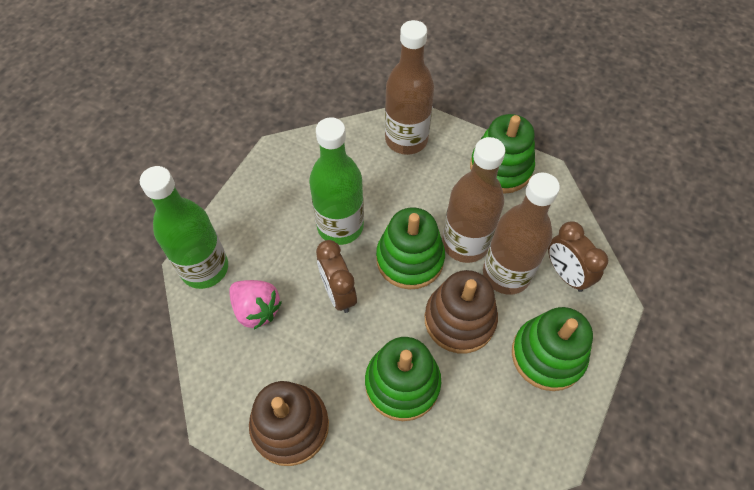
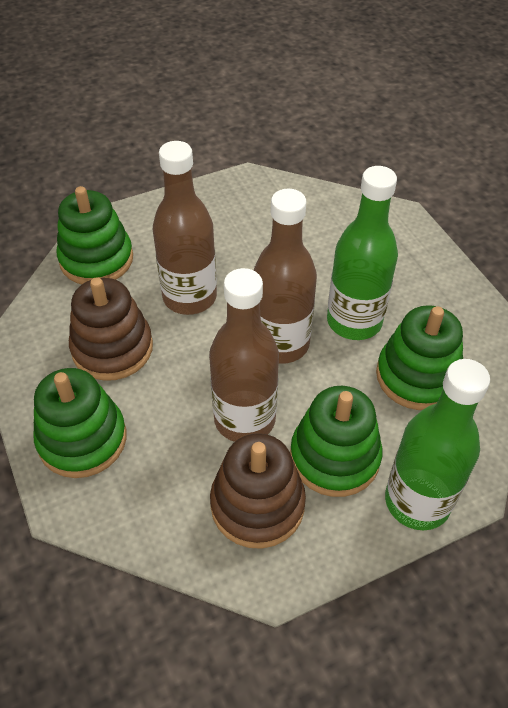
brown clock: [316,240,357,313] [548,221,608,292] = 2 -> none = 0
pink strawberry: [229,280,282,329] = 1 -> none = 0

